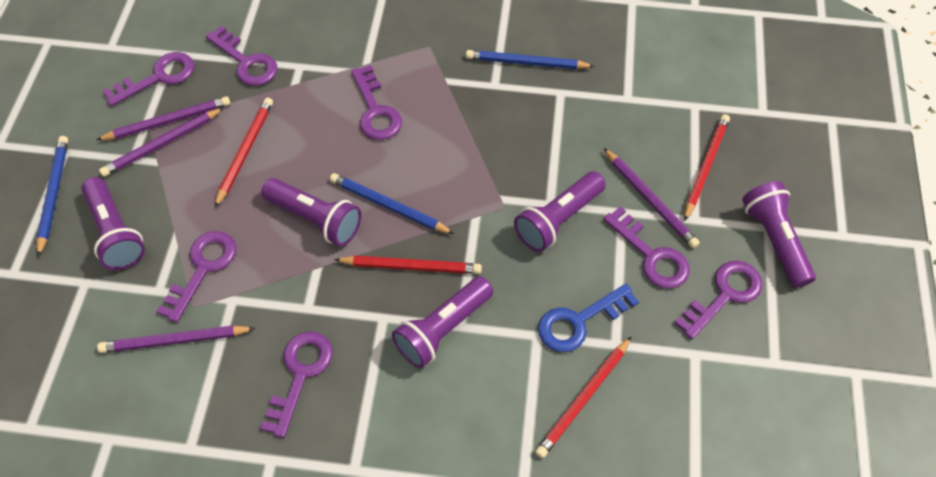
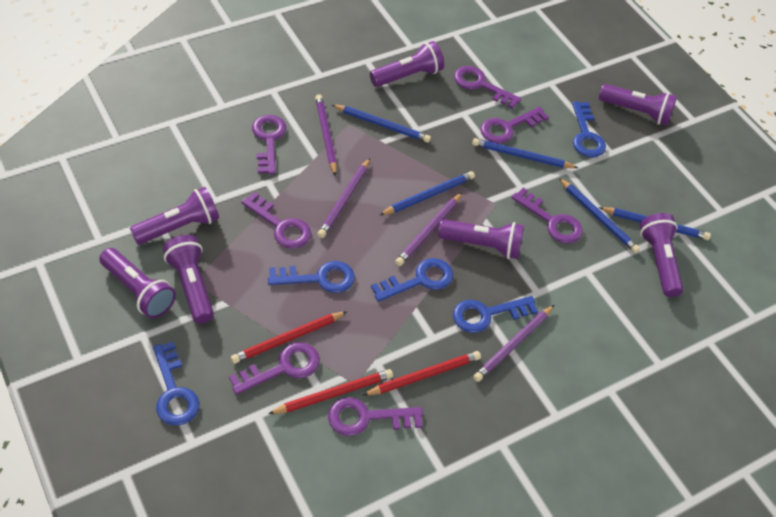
blue key: [538,284,639,352] = 1 -> [153,342,199,426] [268,261,355,293] [371,258,453,302] [453,296,538,333] [572,101,606,157] = 5
blue pencil: [36,136,68,257] [330,173,454,234] [466,50,595,69] = 3 -> [331,104,431,143] [380,171,475,215] [472,138,578,168] [559,178,640,253] [599,207,711,240] = 5
purple flashlight: [81,177,145,270] [261,178,361,246] [392,276,493,368] [514,171,606,252] [742,181,816,288] = 5 -> [99,248,176,318] [130,187,219,245] [163,235,214,324] [370,41,444,87] [438,219,524,259] [599,84,677,125] [640,213,684,297] = 7
red pencil: [215,98,273,208] [334,256,482,274] [535,336,632,458] [684,114,730,221] = 4 -> [231,311,347,364] [268,369,393,414] [363,351,481,395] = 3

